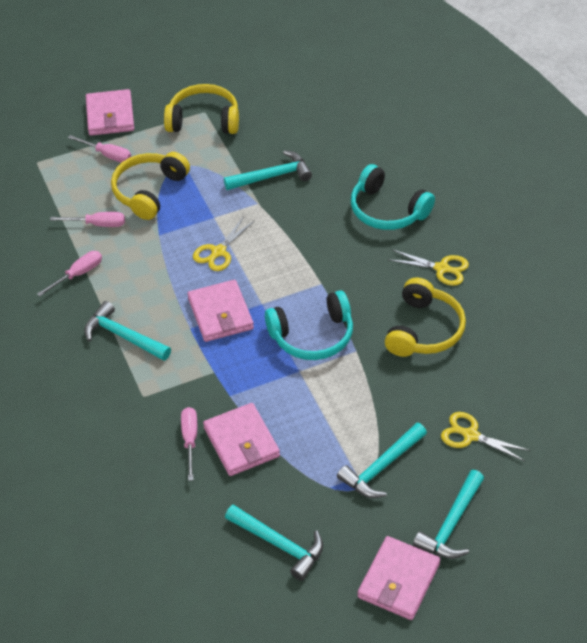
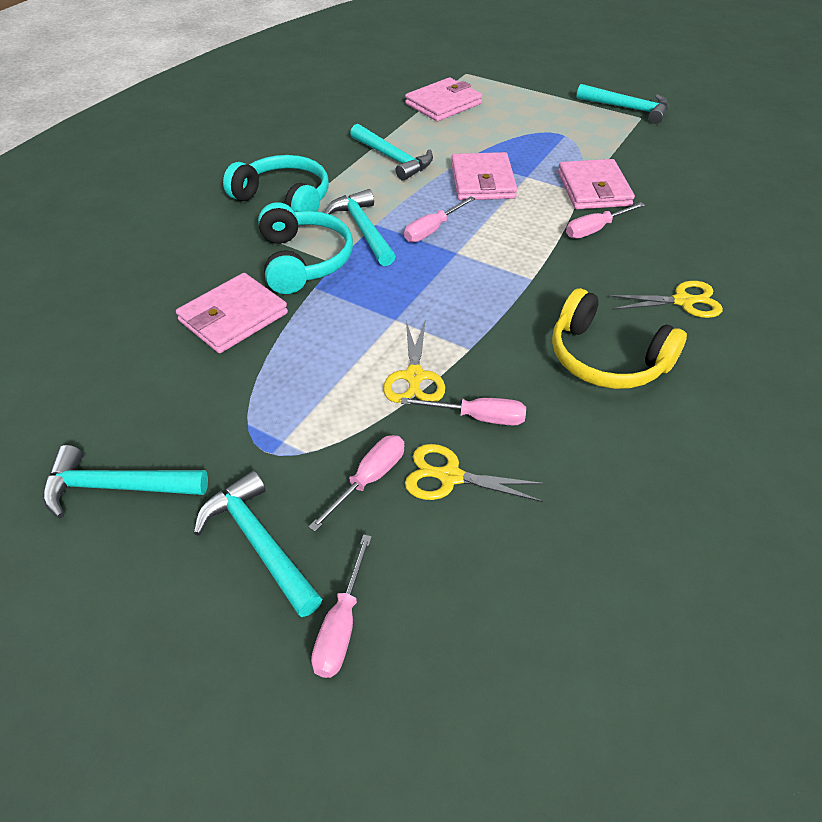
pink screwdriver: [37,251,102,296] [50,212,125,227] [68,135,131,163] [181,407,197,481] = 4 -> [308,435,405,532] [311,534,372,678] [401,397,526,426] [404,196,475,242] [566,202,645,239] = 5
yellow headphones: [111,152,190,220] [164,84,239,134] [385,277,466,357] = 3 -> [552,288,687,389] = 1

